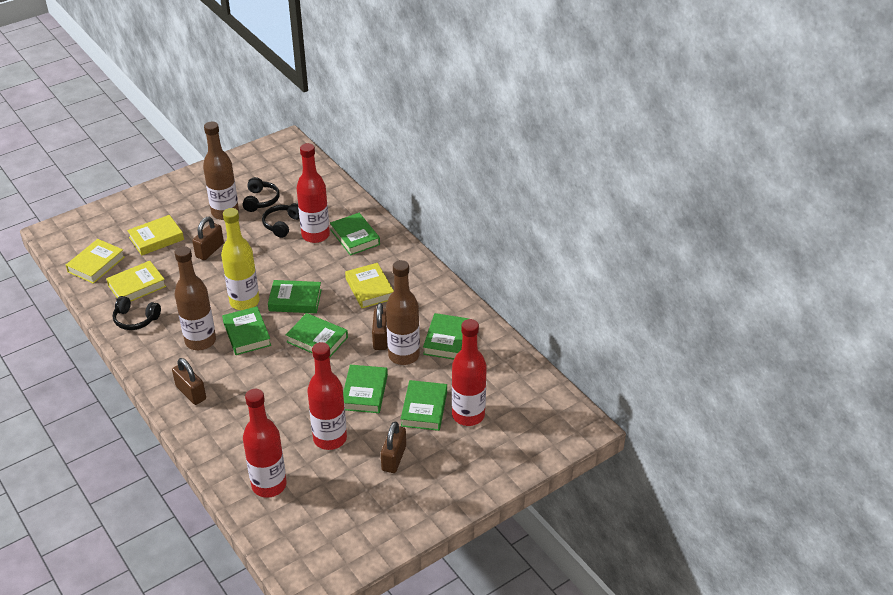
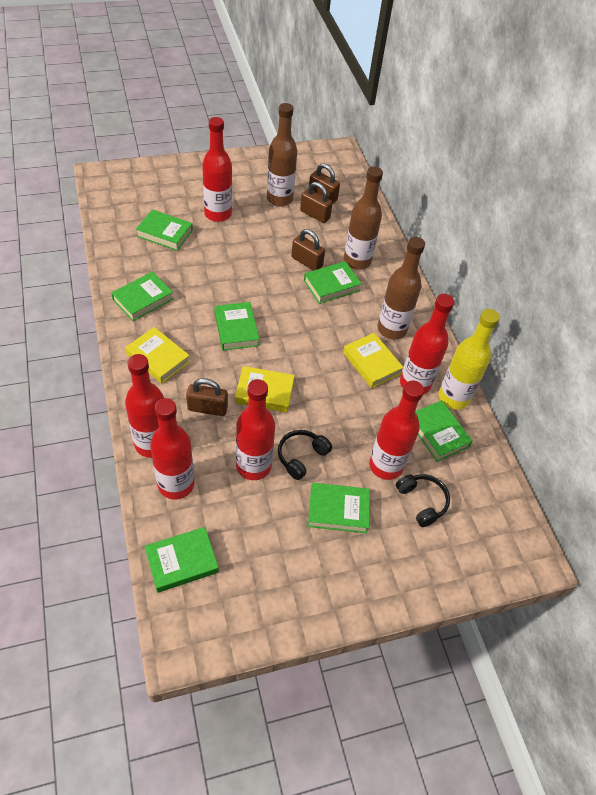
black headphones: [113,296,161,330] [243,177,280,212] [262,203,299,238] = 3 -> [278,430,332,480] [396,474,450,527] = 2
red bottle: [243,389,287,498] [296,143,330,243] [307,342,347,450] [452,319,487,426] = 4 -> [125,354,164,458] [150,398,194,500] [202,117,232,222] [236,379,275,480] [369,381,424,480] [400,294,454,395] = 6
yellow book: [66,239,125,284] [106,261,166,302] [127,215,184,256] [345,263,394,308] = 4 -> [125,327,190,384] [235,366,295,412] [343,333,403,388] = 3

